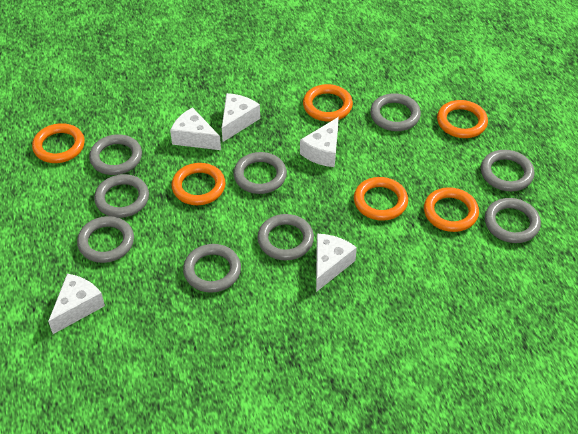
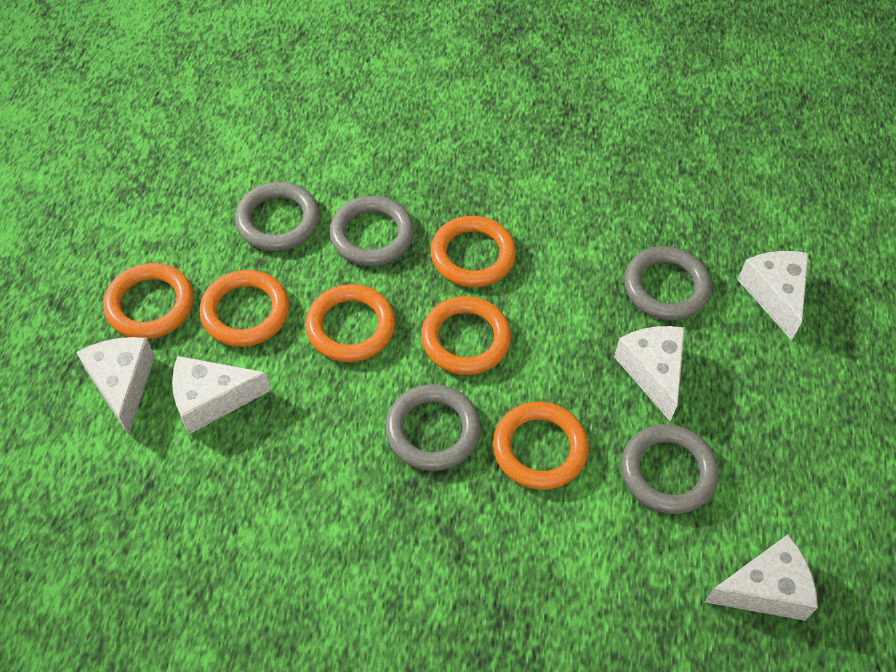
grey ring: [77,216,134,263] [89,134,142,175] [94,174,149,218] [183,244,241,293] [233,152,287,194] [257,214,314,260] [370,93,421,131] [481,150,535,191] [485,198,541,243] = 9 -> [235,182,320,251] [329,196,414,266] [385,384,481,471] [621,424,719,514] [624,246,712,320] = 5

